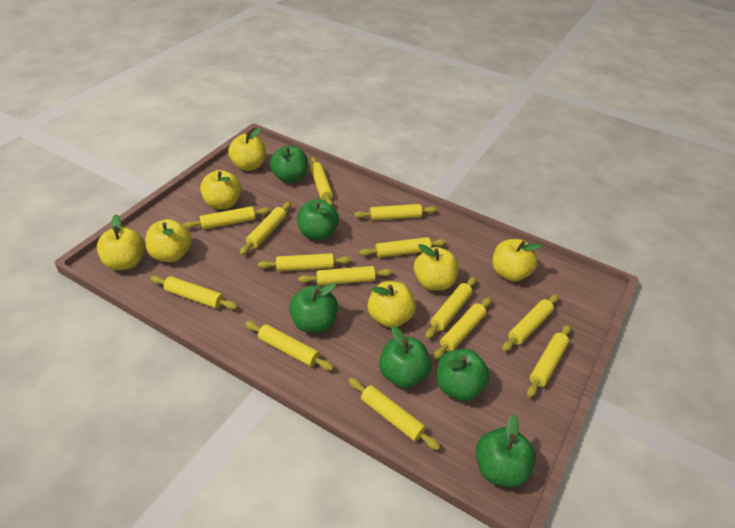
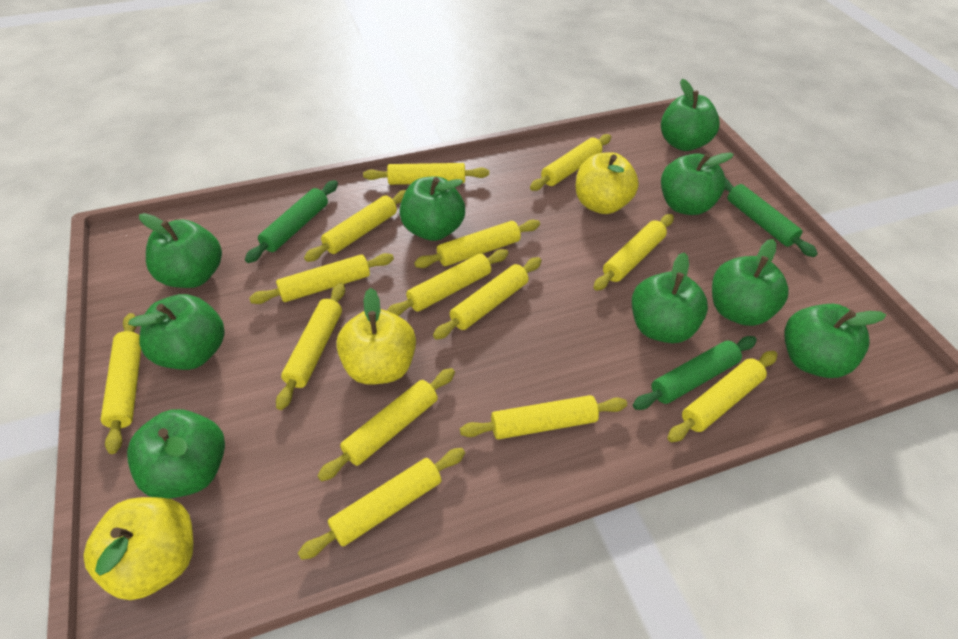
green apple: [270,145,308,183] [289,283,338,333] [297,199,339,240] [379,326,432,388] [437,349,490,401] [476,415,536,488] = 6 -> [127,409,225,499] [128,294,225,370] [139,213,222,288] [400,176,465,241] [632,253,708,343] [661,79,720,151] [661,152,734,215] [712,239,789,326] [784,304,886,378] = 9
green rolling pin: none = 0 -> [245,180,338,263] [633,336,757,410] [725,178,818,257] = 3
yellow apple: [97,214,145,270] [145,219,192,262] [200,170,242,209] [228,128,266,171] [368,281,416,328] [414,244,459,291] [492,239,542,282] = 7 -> [84,497,194,600] [336,288,416,385] [576,152,639,214] = 3

